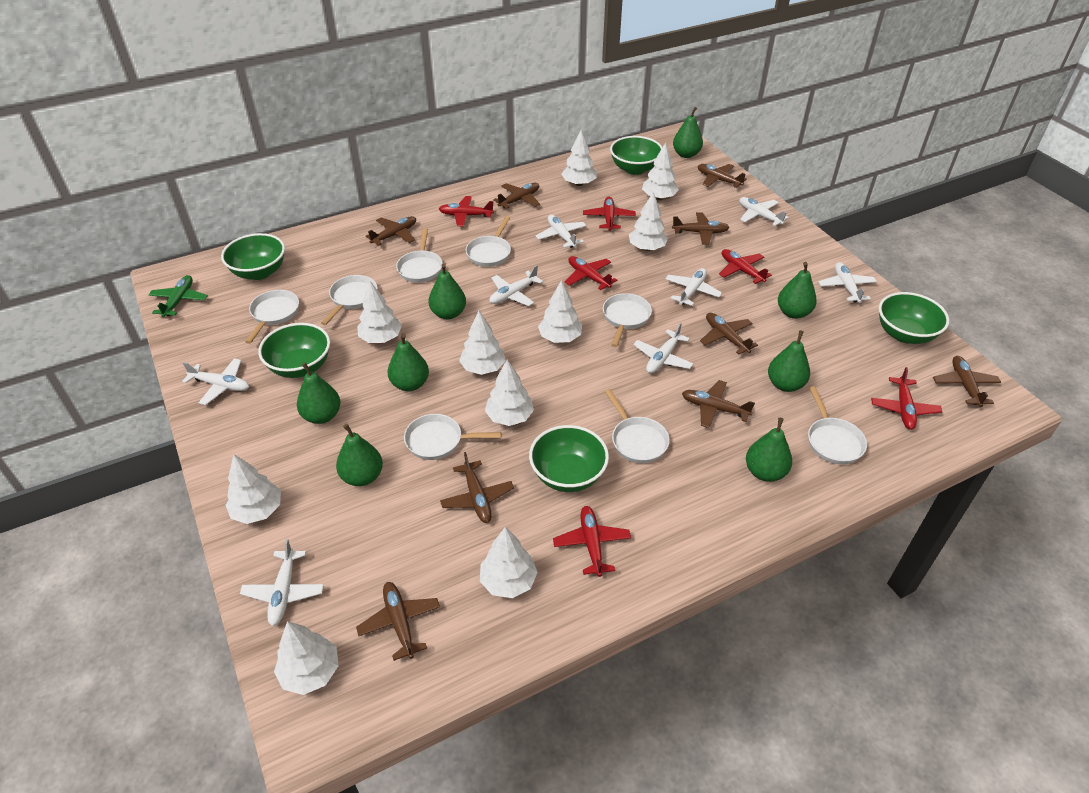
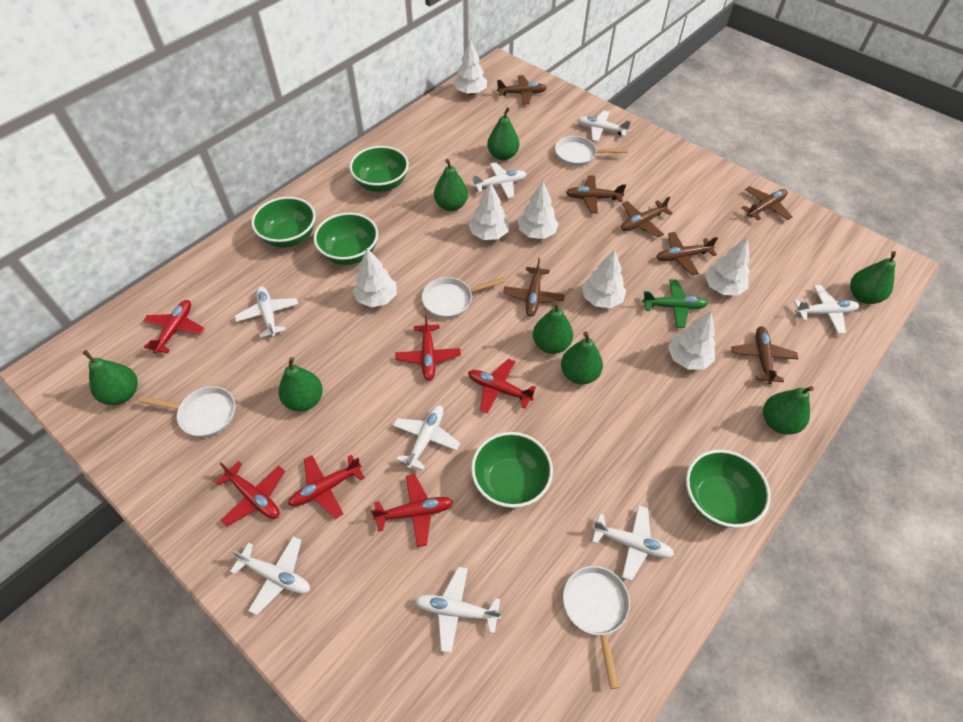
brown plane: [356,582,440,661] [366,216,416,246] [440,452,514,523] [493,183,540,209] [672,212,729,244] [682,380,755,428] [698,164,747,188] [700,313,758,355] [933,356,1001,407] = 9 -> [497,75,547,104] [503,258,565,317] [566,175,626,214] [621,197,673,238] [656,232,718,275] [731,326,798,384] [741,186,792,220] = 7
white pan: [245,290,299,344] [321,275,378,325] [396,228,443,283] [404,414,502,460] [466,216,511,267] [603,293,652,347] [605,389,670,463] [808,386,867,464] = 8 -> [138,386,235,437] [422,277,505,319] [555,136,627,166] [563,566,630,689] = 4
white tree: [226,454,281,524] [274,621,339,695] [357,281,402,343] [459,311,506,375] [480,527,538,598] [485,359,534,426] [538,280,582,343] [562,130,597,186] [629,192,668,251] [642,142,679,200] = 10 -> [353,248,397,307] [454,39,487,95] [469,182,509,240] [518,181,559,239] [582,249,626,308] [668,311,716,370] [705,237,750,296] = 7

